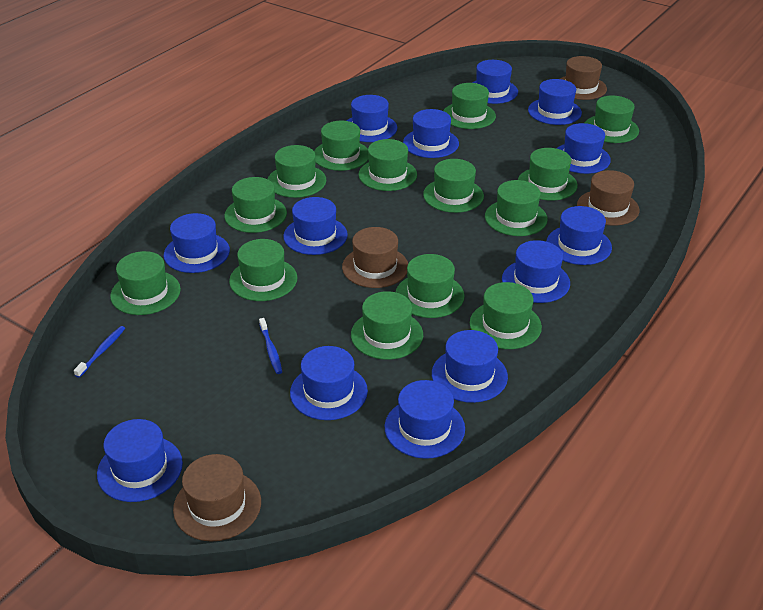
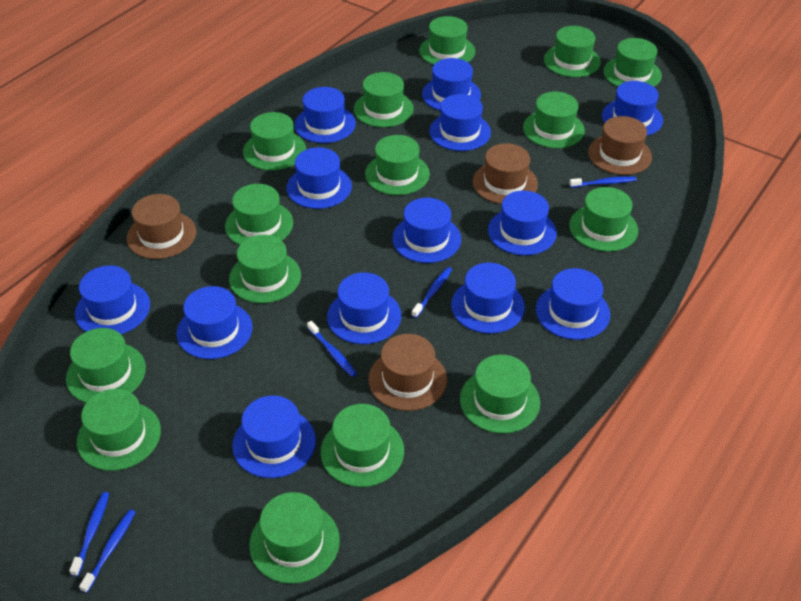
blue toothbrush: [74,326,125,378] [259,318,282,374] = 2 -> [69,492,109,577] [79,509,135,593] [307,321,357,377] [411,267,452,318] [569,176,636,188] = 5
green hat: [110,251,181,315] [224,177,287,233] [229,239,297,301] [268,145,326,198] [314,121,369,171] [351,291,423,360] [359,139,417,191] [396,254,465,318] [423,159,484,213] [443,83,496,129] [470,282,542,349] [485,180,548,236] [518,148,578,201] [585,96,639,143] = 14 -> [66,328,146,403] [77,389,161,471] [225,184,293,245] [229,235,301,303] [243,112,306,171] [249,492,340,584] [321,404,404,487] [354,72,414,127] [365,135,430,195] [419,16,475,65] [460,354,540,434] [523,92,585,148] [544,26,601,77] [569,187,638,252] [603,38,662,87] = 15

